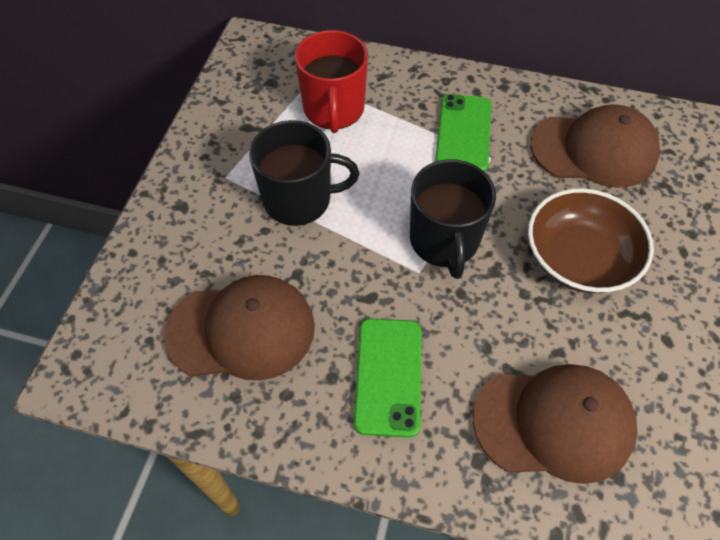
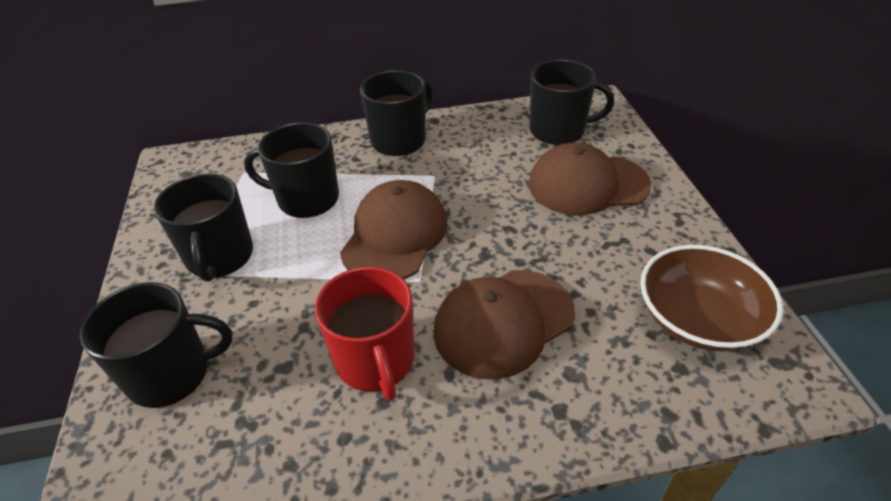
black mug: [249,120,359,226] [410,159,496,279] = 2 -> [80,282,233,408] [154,174,253,282] [244,123,339,218] [360,70,432,156] [530,60,614,145] = 5
green phone: [354,318,421,438] [435,94,492,172] = 2 -> none = 0

